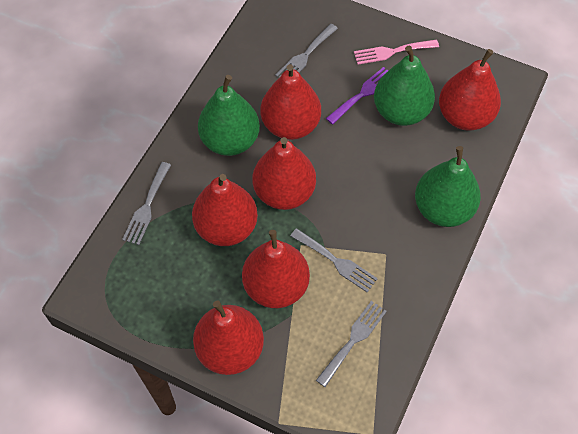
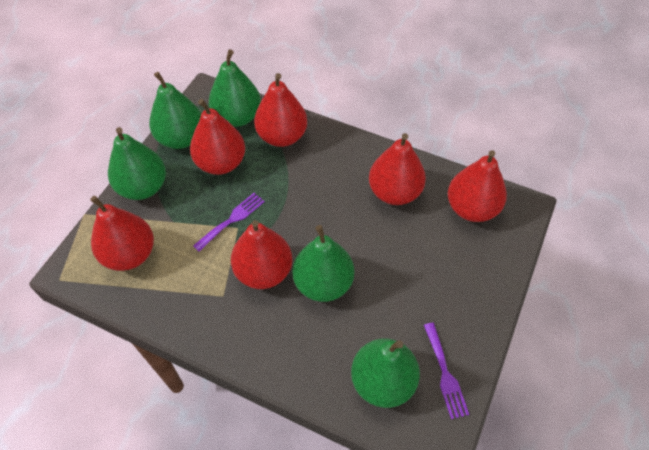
green pear: [198,75,260,156] [374,46,435,126] [415,146,481,227] = 3 -> [108,127,166,200] [149,72,201,149] [209,49,261,127] [292,225,354,302] [351,338,420,408] = 5
grey fork: [122,162,171,245] [275,24,338,78] [290,228,378,292] [316,301,387,387] = 4 -> none = 0
pink fork: [354,40,439,65] = 1 -> none = 0
purple fork: [326,67,388,124] = 1 -> [193,193,265,252] [424,323,469,419] = 2

